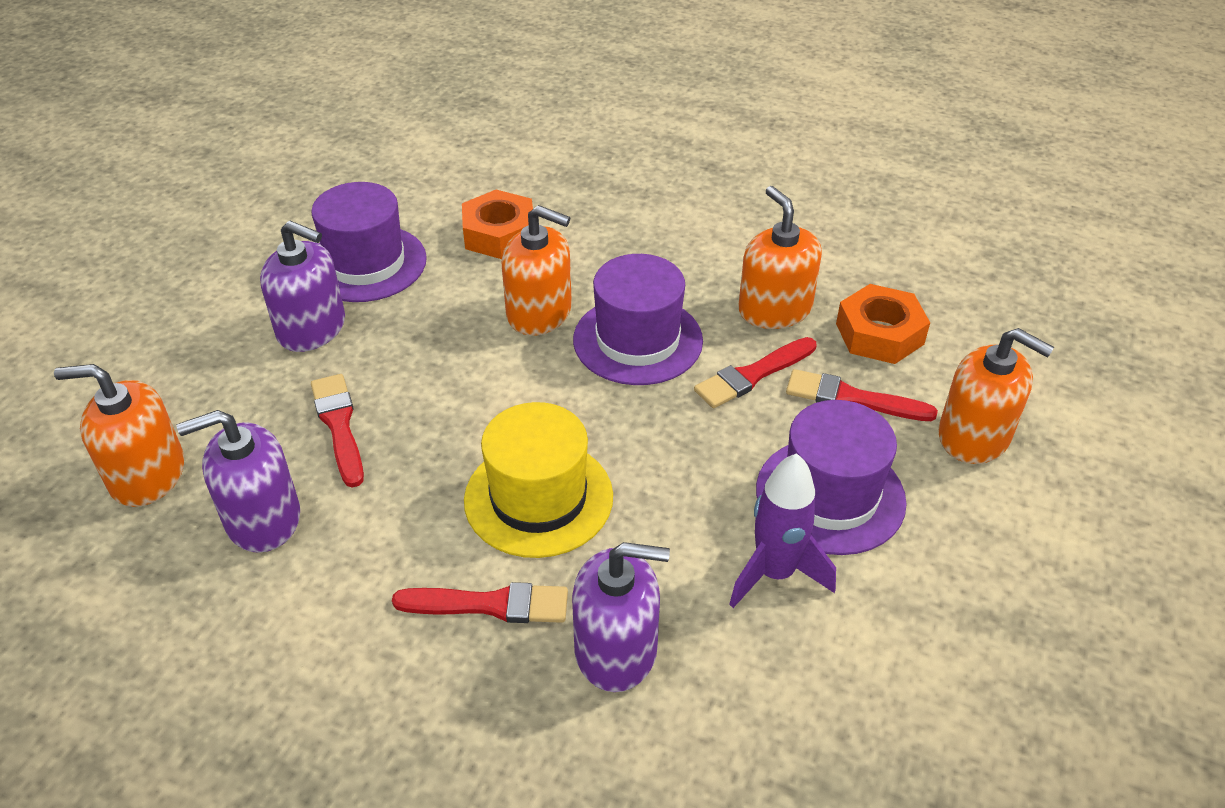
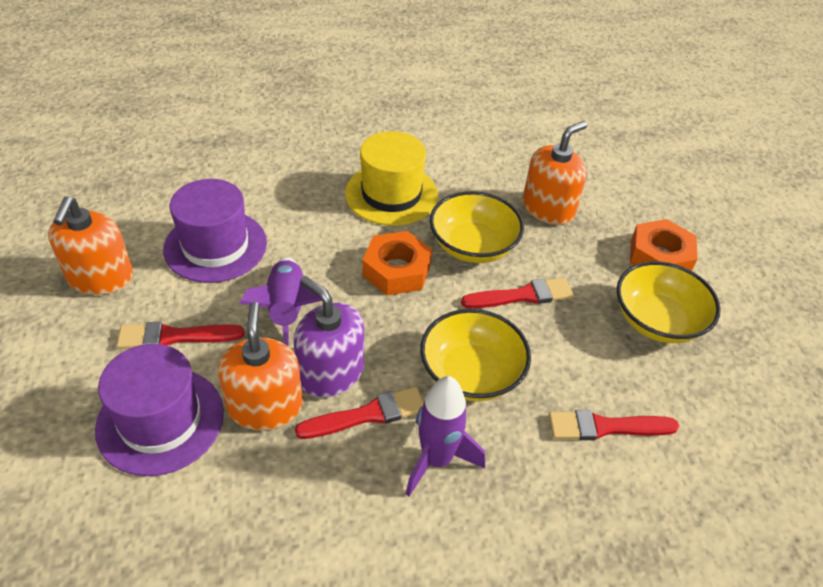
orange soap dispenser: [54,364,184,507] [502,205,572,336] [738,186,822,329] [938,328,1054,464] = 4 -> [48,196,133,295] [218,302,303,430] [523,121,587,225] = 3
purple hat: [311,182,427,302] [573,254,703,385] [756,400,907,555] = 3 -> [95,344,224,476] [163,179,267,283] = 2
purple rocket: [729,453,836,608] = 1 -> [240,257,322,346] [406,376,485,496] = 2
purple soap dispenser: [176,410,300,553] [260,221,345,352] [572,542,670,692] = 3 -> [294,276,364,398] = 1
yellow bowl: none = 0 -> [420,309,531,401] [430,191,524,263] [617,261,721,343] = 3

